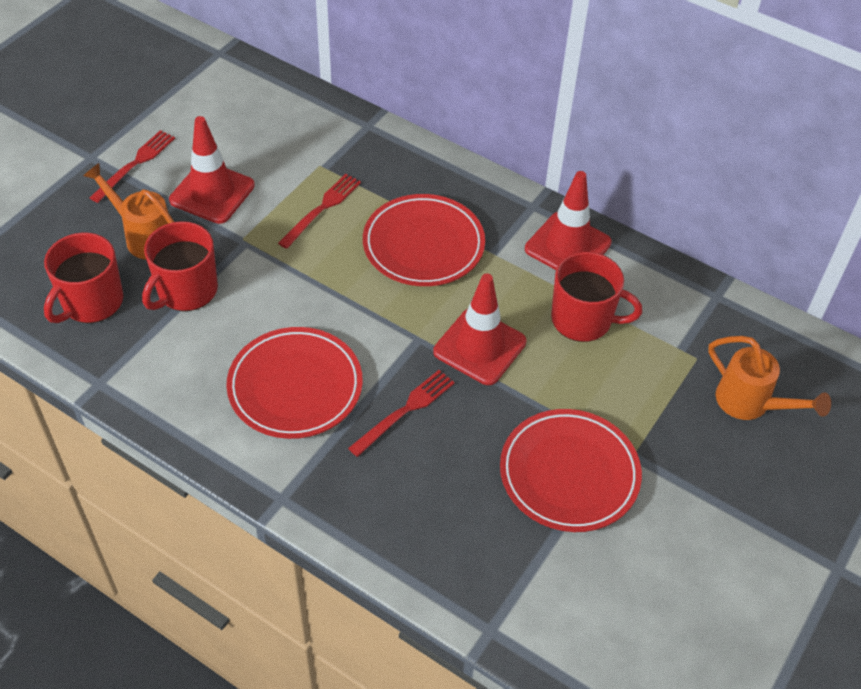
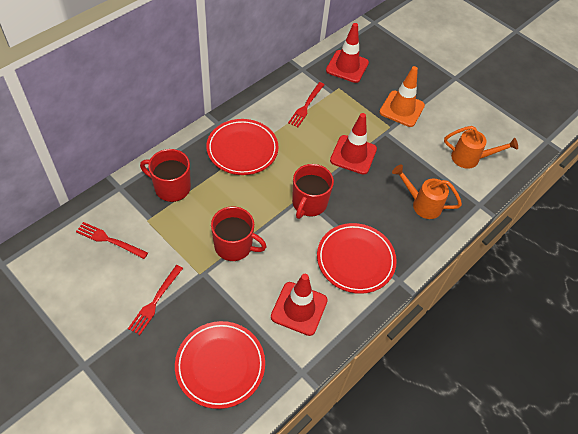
orange traffic cone: none = 0 -> [380,66,425,127] = 1

